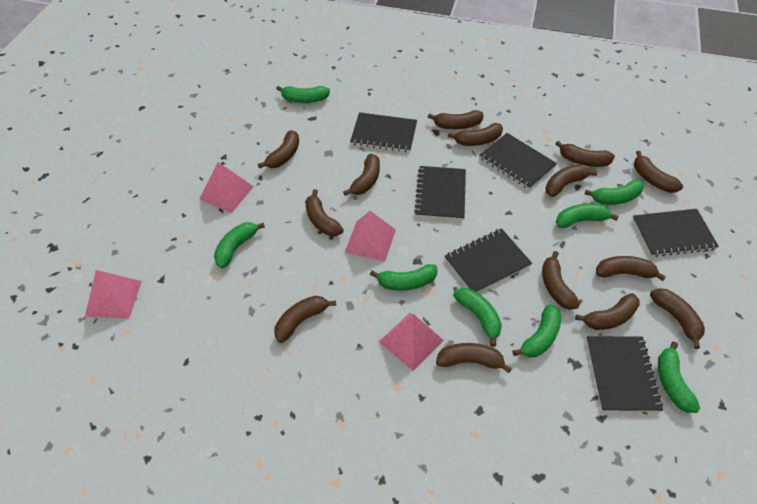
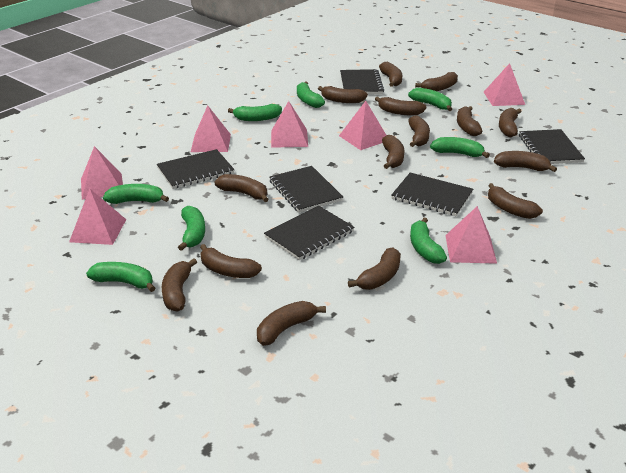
brown banana: [258,130,299,168] [274,296,336,343] [305,189,344,236] [343,154,380,196] [428,110,483,129] [436,343,512,373] [448,123,503,146] [542,251,580,310] [545,165,597,197] [555,141,615,167] [575,293,640,330] [596,256,666,281] [634,151,683,193] [650,288,705,349] = 14 -> [162,258,197,312] [200,244,262,278] [214,174,269,202] [257,301,326,346] [318,86,368,103] [348,247,401,290] [375,97,426,115] [379,61,402,87] [382,135,405,169] [408,116,430,147] [415,72,458,91] [457,106,482,136] [488,183,543,219] [494,151,557,172] [499,108,522,137] = 15
pink pyramid: [85,270,142,319] [199,162,254,213] [345,211,396,262] [379,313,444,371] = 4 -> [69,189,126,245] [81,146,123,200] [191,105,231,152] [271,101,308,148] [339,101,387,150] [445,206,497,264] [484,63,525,106] = 7

